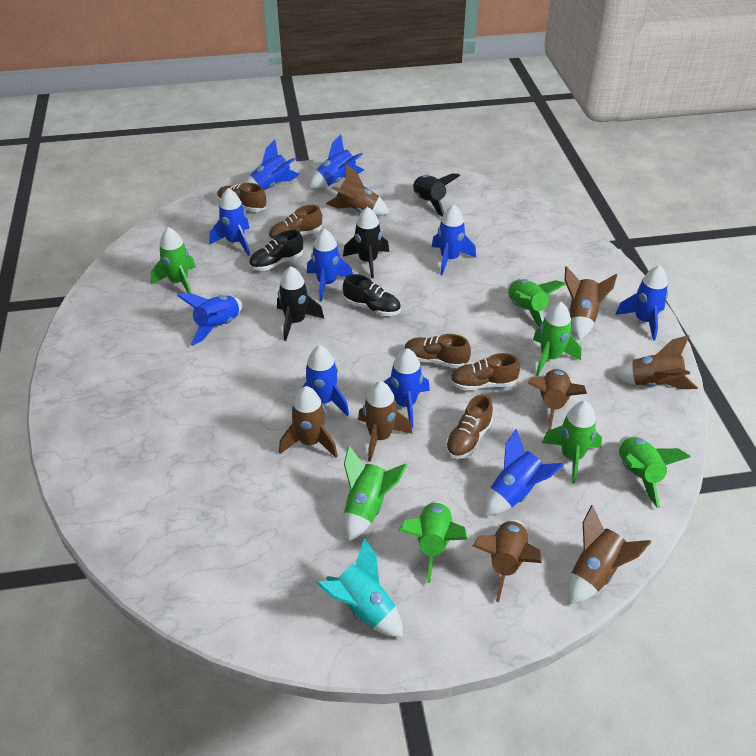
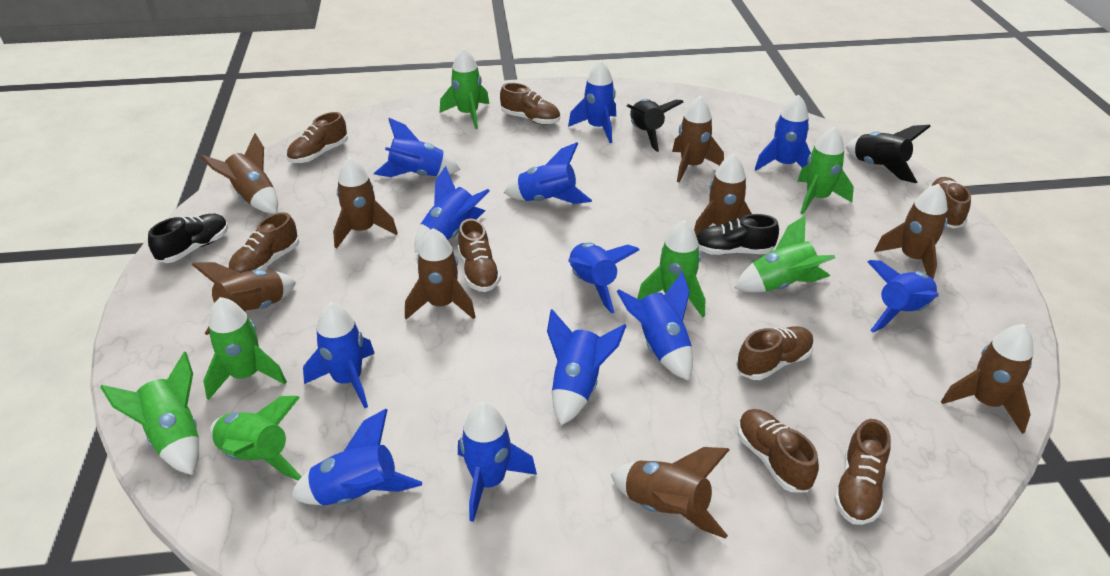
black rocket: [277,266,324,341] [343,207,389,278] [413,173,460,217] = 3 -> [627,99,683,152] [845,125,931,183] = 2
blue rocket: [177,293,243,346] [209,188,250,256] [245,139,300,190] [294,345,349,416] [307,228,353,301] [309,135,364,189] [383,348,430,428] [432,204,476,275] [484,429,564,516] [615,265,668,341] = 10 -> [291,409,422,505] [303,302,375,408] [374,118,461,177] [415,166,490,252] [458,402,537,522] [504,142,592,204] [547,309,626,425] [568,60,616,143] [568,242,640,314] [617,271,693,381] [755,95,811,171] [867,260,939,332] = 12
brown rocket: [279,386,338,458] [326,164,390,216] [358,381,412,462] [473,519,542,602] [528,369,587,431] [565,266,617,340] [568,505,651,604] [614,335,698,389] = 8 -> [192,262,296,335] [200,133,278,214] [333,157,398,249] [405,228,475,319] [611,447,730,539] [672,96,724,182] [694,154,752,236] [874,184,948,279] [941,324,1034,434] = 9
brown shoe: [217,183,266,212] [269,205,322,240] [405,334,471,368] [446,394,493,459] [450,353,520,391] = 5 -> [228,212,299,273] [286,112,348,163] [458,219,501,292] [500,83,560,125] [736,326,814,380] [737,409,819,492] [834,419,891,525] [928,177,971,229] = 8
turquoise rocket: [316,538,403,637] = 1 -> none = 0

